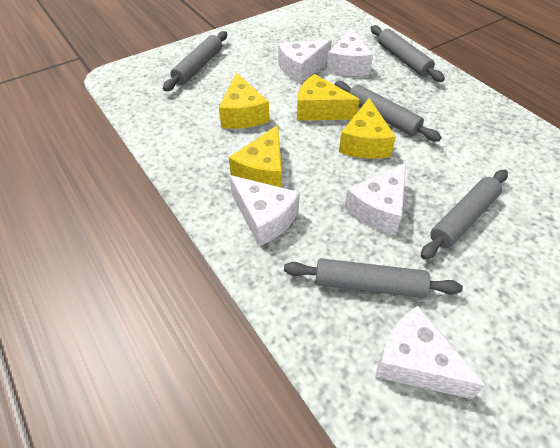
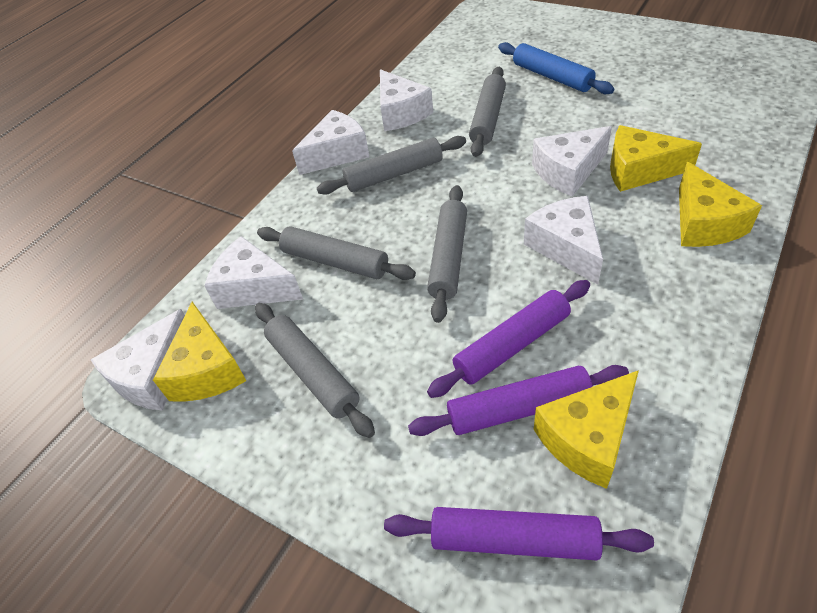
blue rolling pin: none = 0 -> [498,42,614,94] = 1
purple rolling pin: none = 0 -> [384,507,654,560] [408,365,629,436] [427,280,590,398] = 3
white cheese: [230,175,300,246] [278,39,332,84] [327,28,373,76] [344,163,406,235] [375,306,486,399] = 5 -> [91,309,185,411] [204,236,303,309] [292,110,370,175] [380,69,433,131] [524,196,603,285] [532,126,612,197] = 6

